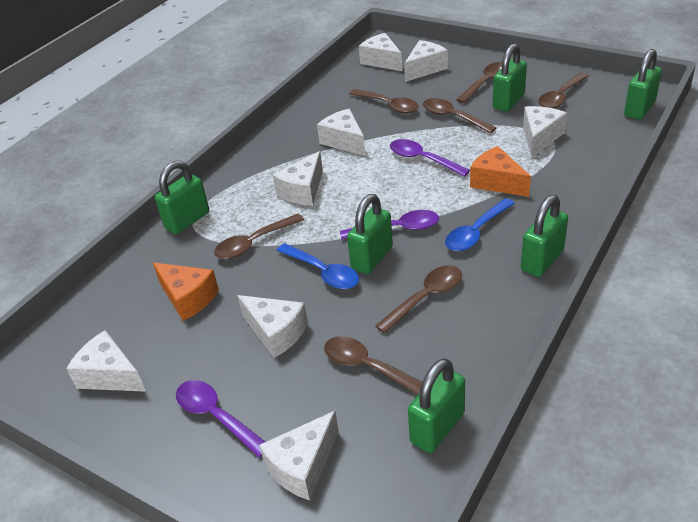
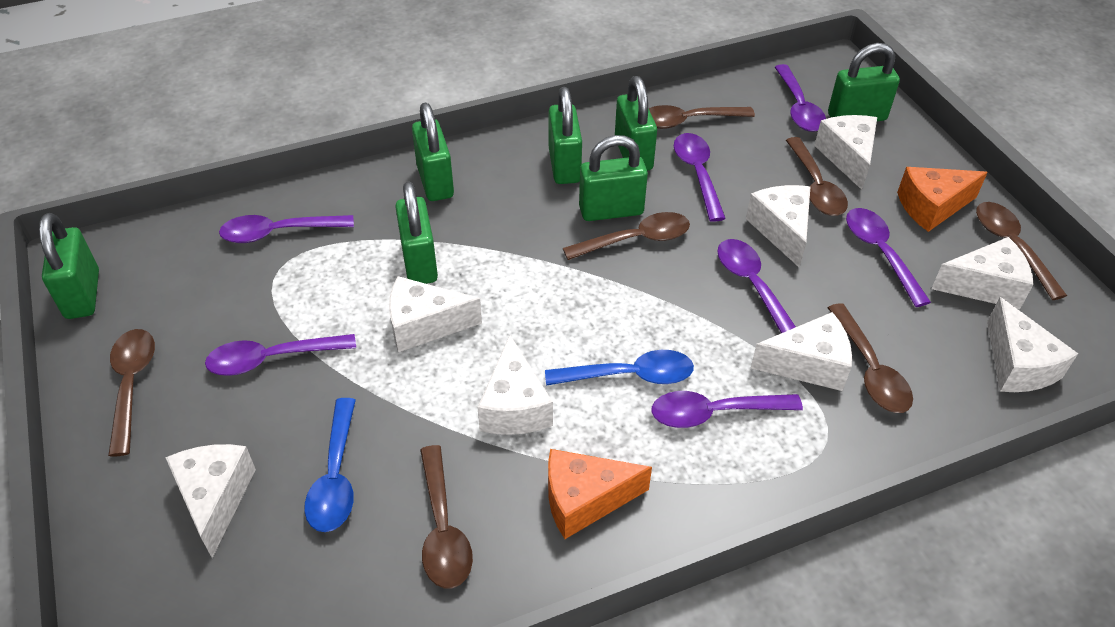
green padlock: [155,161,209,234] [347,194,393,274] [408,358,465,453] [493,43,527,112] [521,195,568,277] [624,49,662,120] = 6 -> [39,213,99,319] [395,181,438,284] [412,103,454,201] [549,87,582,184] [579,135,648,221] [615,76,657,171] [828,43,900,121] = 7
purple spoon: [176,380,265,457] [340,210,439,240] [390,139,470,177] = 3 -> [205,334,356,376] [219,215,354,243] [652,391,803,428] [674,133,726,222] [717,239,796,333] [775,64,826,132] [846,208,931,307] = 7

